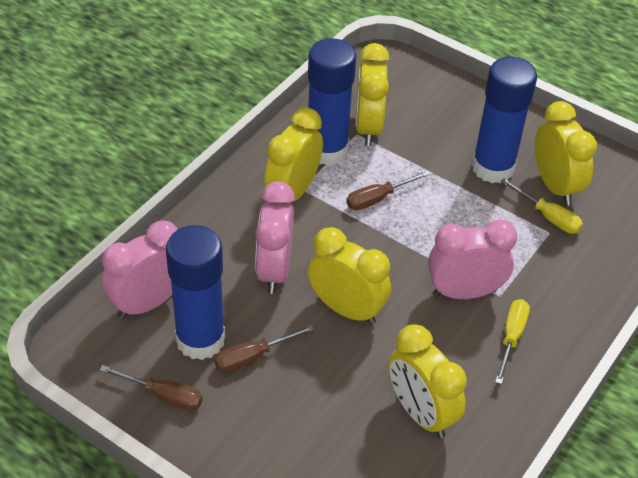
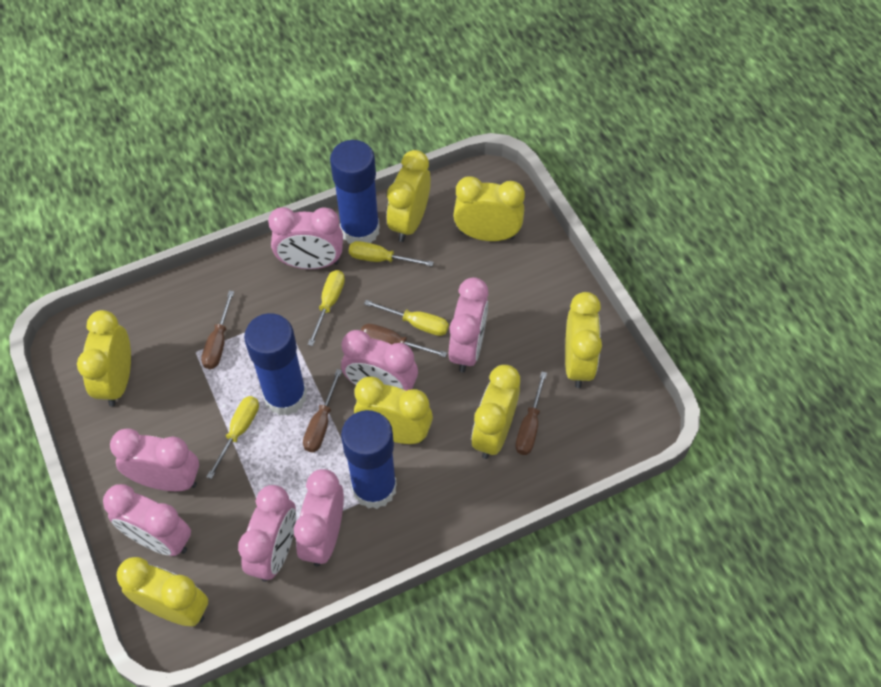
brown screwdriver: [100,365,203,411] [214,325,314,372] [346,170,430,210] = 3 -> [201,291,234,369] [303,369,342,452] [361,324,447,357] [515,372,547,455] = 4
pink clock: [102,220,178,319] [255,181,295,294] [428,220,517,299] = 3 -> [103,484,191,556] [110,428,199,491] [238,485,296,582] [268,207,343,269] [294,469,344,566] [341,330,418,391] [449,277,488,372] = 7
yellow clock: [264,107,323,202] [308,227,391,325] [355,43,389,146] [388,324,467,438] [535,101,597,206] = 5 -> [77,310,131,406] [116,557,208,626] [354,377,433,444] [387,150,431,242] [453,176,525,241] [471,365,520,459] [565,292,602,388] = 7
yellow screwdriver: [495,299,530,384] [500,179,583,234] = 2 -> [206,396,259,479] [308,270,345,346] [349,241,434,266] [364,300,449,336] = 4

